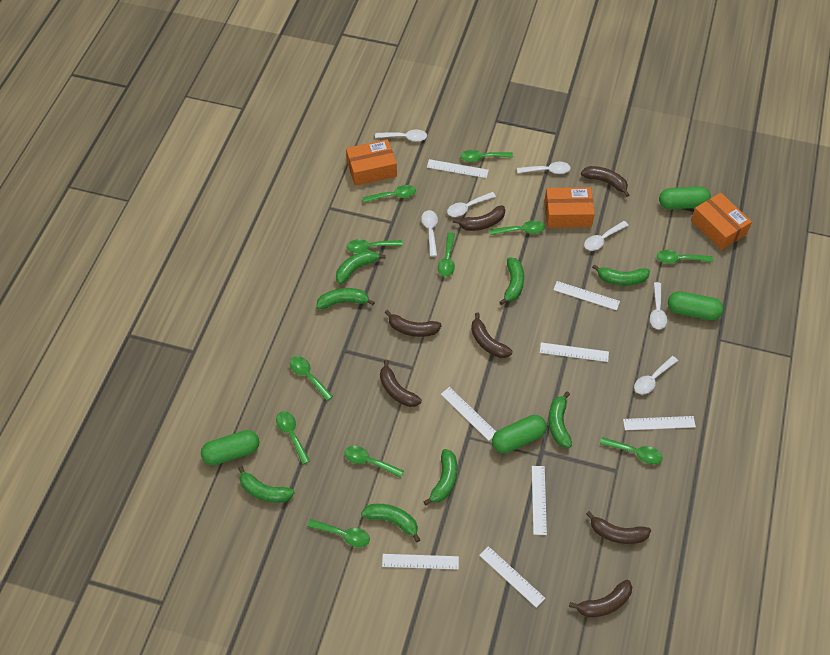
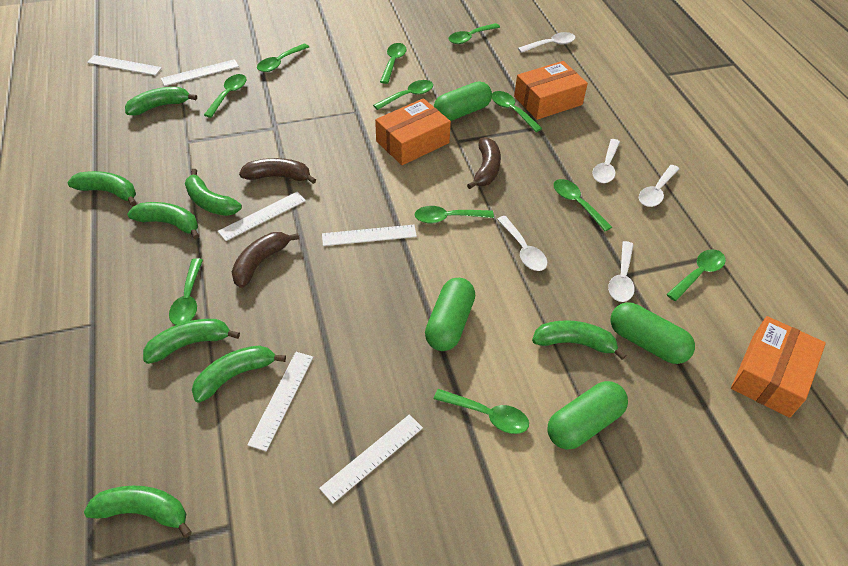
brown banana: [380,360,422,407] [385,310,442,337] [453,205,505,231] [471,313,513,358] [569,580,632,617] [581,166,629,197] [586,511,651,544] = 7 -> [232,232,299,288] [239,158,316,184] [467,137,501,189] = 3
white ruler: [382,554,459,570] [427,159,489,178] [441,387,496,441] [479,546,545,608] [532,466,547,535] [540,343,609,362] [553,281,620,310] [623,416,696,430] = 8 -> [87,55,162,75] [161,59,239,86] [218,192,306,241] [248,352,313,451] [319,414,423,504] [322,225,417,246] = 6
white spoon: [375,130,427,142] [421,210,438,257] [447,192,496,217] [517,162,571,174] [584,221,629,251] [634,356,678,395] [650,282,667,330] = 7 -> [497,216,548,271] [518,32,576,53] [592,139,620,183] [608,241,635,302] [639,165,679,207] = 5

